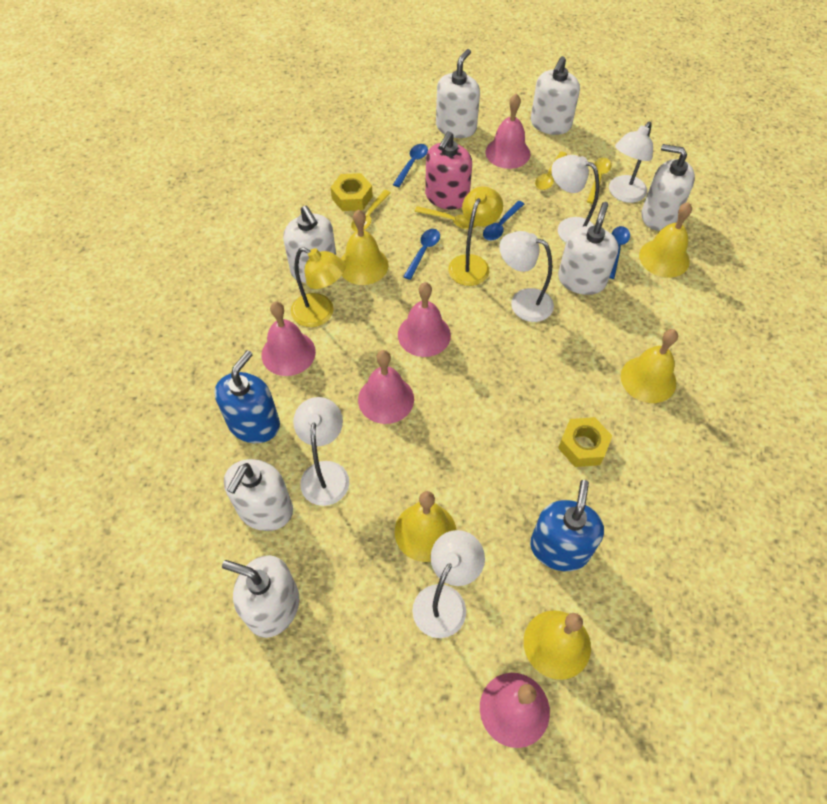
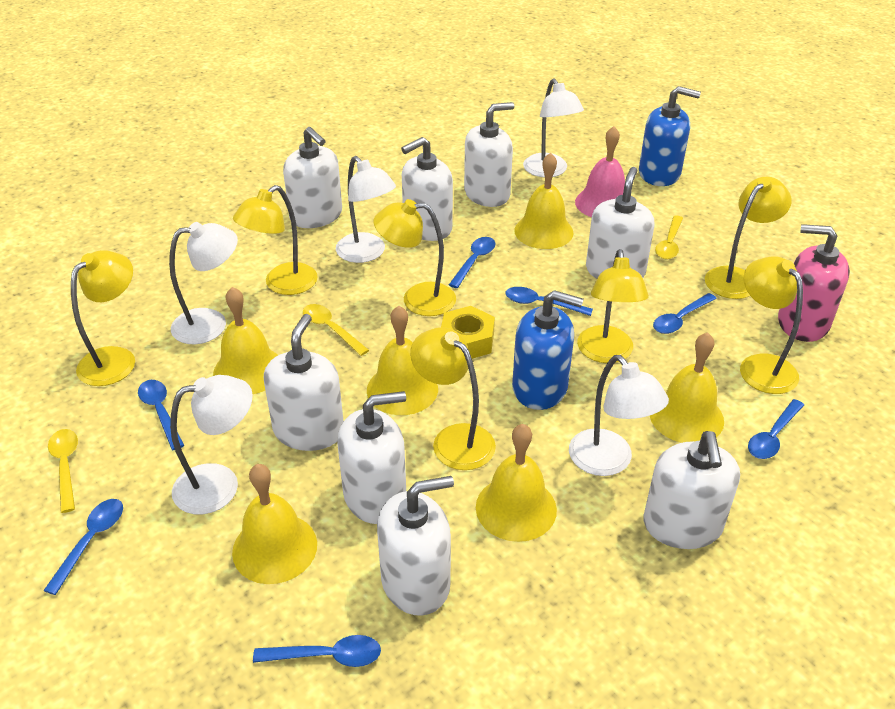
blue spoon: [393,144,428,187] [403,229,440,280] [483,201,524,240] [609,226,630,279] = 4 -> [43,499,123,595] [138,380,184,450] [253,635,381,667] [449,237,495,288] [505,287,593,316] [653,293,717,334] [748,399,804,459] = 7
pink bell: [261,302,316,376] [358,350,414,424] [398,282,451,357] [480,673,550,748] [486,94,530,169] = 5 -> [575,126,625,217] = 1
white soap dispenser: [222,555,299,638] [224,459,293,531] [283,206,336,283] [436,49,480,138] [531,56,580,135] [558,202,619,295] [642,144,695,231] = 7 -> [264,314,344,451] [283,127,342,228] [338,391,406,524] [377,476,454,616] [401,137,453,241] [464,102,514,207] [586,167,654,279] [644,431,740,549] = 8
yellow bell: [341,210,389,285] [395,491,456,562] [524,610,591,680] [621,329,678,403] [639,202,692,278] = 5 -> [213,287,278,394] [232,464,317,584] [367,306,438,415] [476,424,557,542] [514,153,574,249] [650,332,724,443] = 6
yellow lamp: [291,247,346,327] [448,186,503,286] = 2 -> [71,250,135,386] [233,185,318,295] [374,199,456,316] [410,327,496,470] [577,249,649,363] [705,177,792,299] [740,256,803,394] = 7
yellow nut: [330,173,373,211] [558,417,612,467] = 2 -> [441,306,495,359] = 1
yellow spoon: [351,190,391,231] [414,206,476,229] [535,151,567,190] [587,158,611,204] = 4 -> [48,429,78,513] [303,304,369,356] [655,215,683,259] = 3

